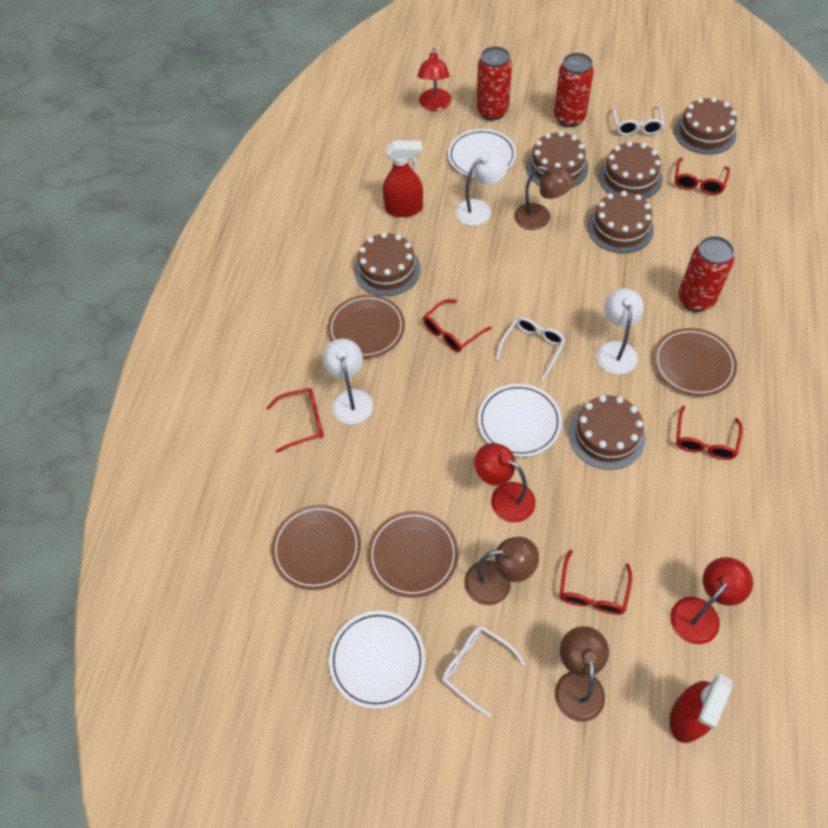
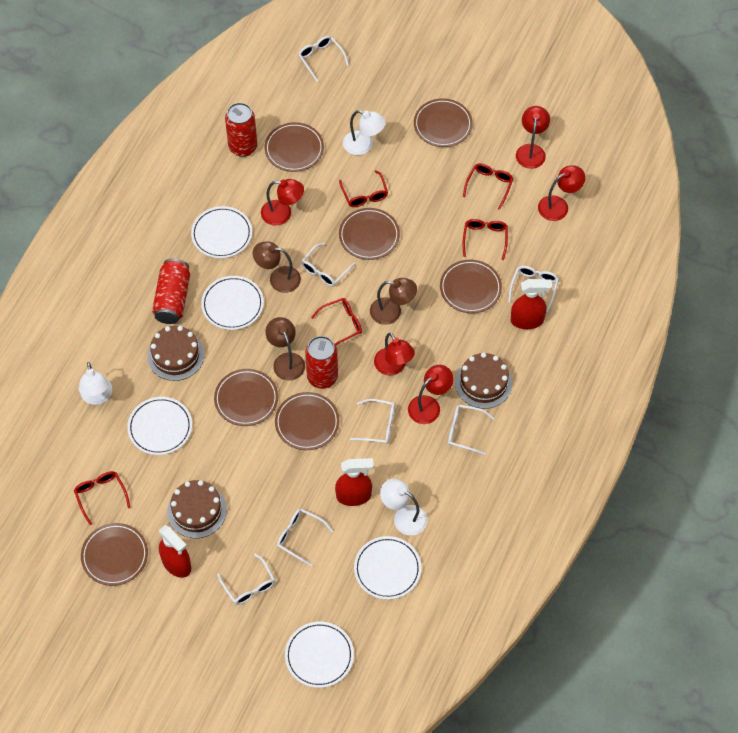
brown cake: [354,232,421,296] [526,131,588,188] [568,395,646,470] [587,191,654,253] [598,141,662,199] [674,97,737,155] = 6 -> [147,326,204,381] [167,480,227,538] [455,353,512,409] = 3
brown plate: [271,505,361,590] [328,295,405,358] [368,511,458,598] [654,328,737,396] = 4 -> [81,523,148,586] [214,369,278,426] [264,122,324,172] [275,392,339,450] [339,208,400,260] [414,98,473,147] [440,259,502,313] = 7
red lamp: [418,48,452,111] [475,443,536,522] [670,557,753,644] = 3 -> [261,179,304,226] [374,333,415,375] [408,365,453,424] [516,106,550,169] [538,165,585,221] = 5
red spray bottle: [383,140,423,217] [670,674,733,743] = 2 -> [159,525,191,578] [335,458,374,506] [511,279,552,329] = 3
white glasses: [442,625,526,717] [496,317,566,380] [612,106,664,136] = 3 -> [217,554,275,605] [277,509,333,566] [298,36,349,82] [301,243,356,286] [350,399,395,444] [448,405,494,455] [508,266,559,312] = 7
white plate: [329,611,425,709] [448,129,516,178] [478,384,562,457] = 3 -> [127,397,192,455] [191,206,252,258] [201,276,264,330] [285,622,354,688] [354,536,421,600] = 5

